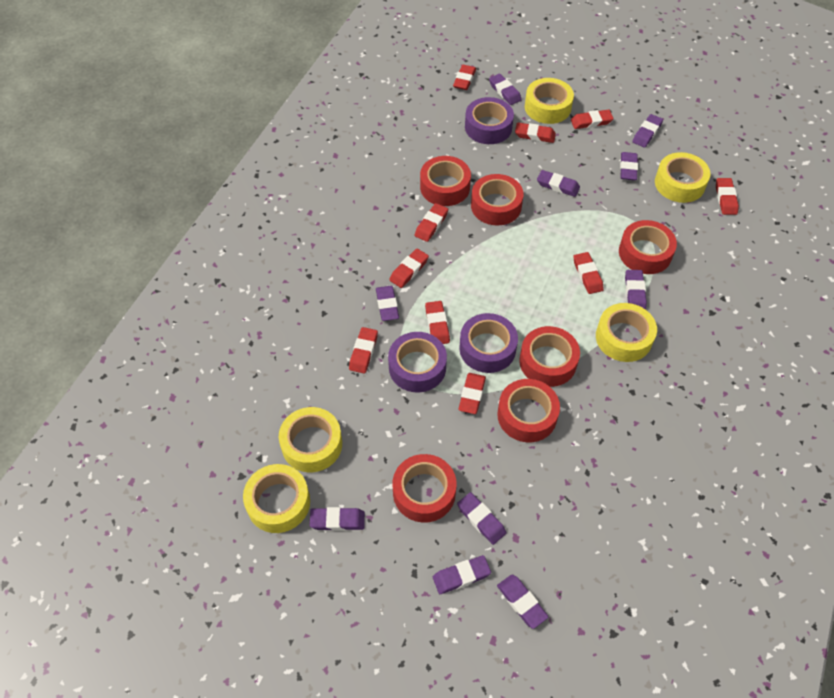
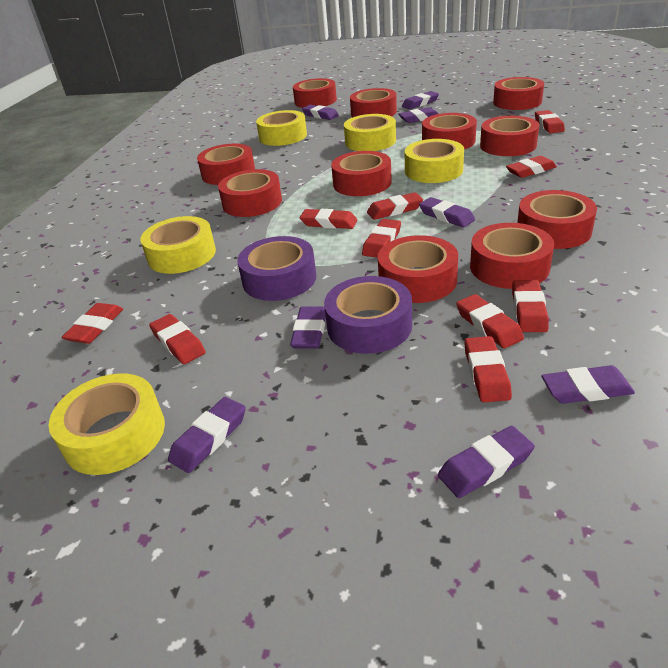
purple eraser: [310,507,365,531] [376,286,399,321] [433,555,491,594] [457,492,506,545] [489,74,522,105] [497,575,549,629] [537,170,580,197] [620,152,638,181] [625,270,647,310] [632,114,663,148] = 10 -> [168,397,246,473] [290,306,326,349] [302,105,339,120] [398,107,439,123] [402,91,439,109] [419,197,475,227] [438,426,535,498] [541,365,635,404] = 8
purple tape: [388,332,447,393] [459,313,518,373] [465,97,514,144] = 3 -> [237,236,317,301] [324,276,412,354] = 2
red tape: [393,454,457,522] [420,156,471,206] [471,174,524,225] [497,379,560,442] [519,326,580,387] [619,220,677,274] = 6 -> [197,144,255,185] [218,169,282,217] [293,78,337,108] [331,151,392,196] [350,88,397,118] [378,235,458,303] [422,113,477,149] [470,223,554,289] [480,116,539,156] [493,77,544,110] [517,190,597,249] = 11

